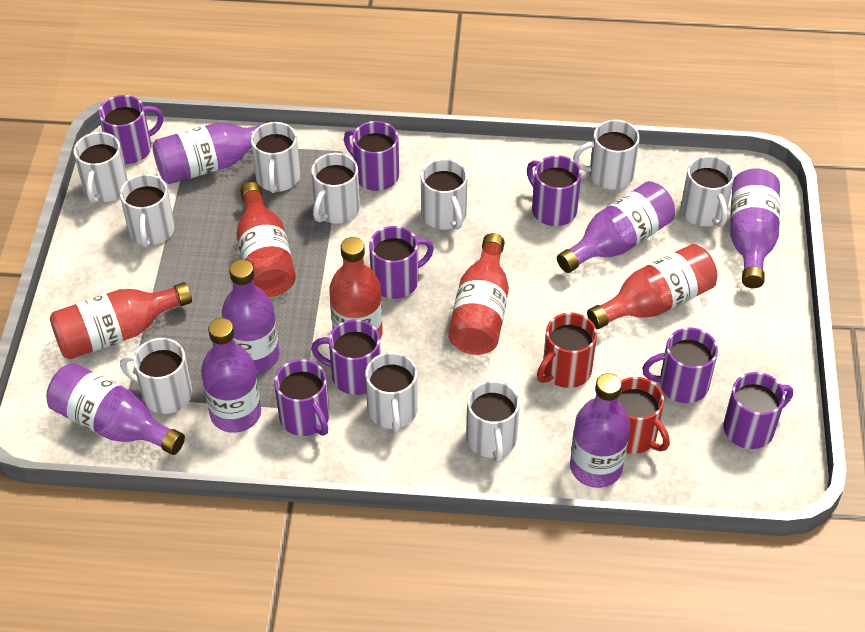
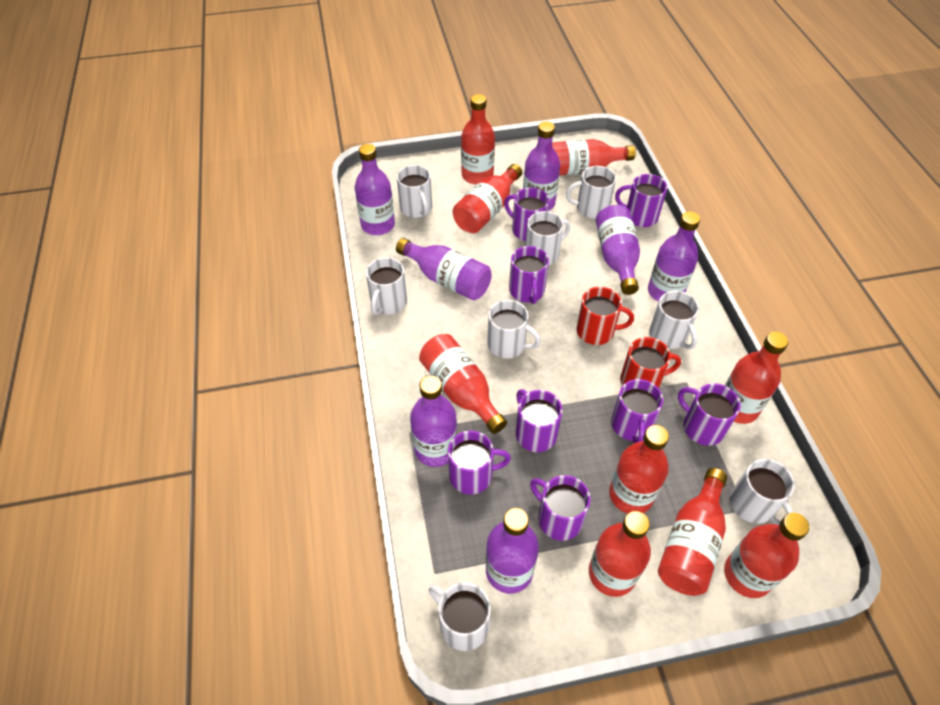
red bottle: [50,282,192,360] [237,182,296,297] [329,237,383,339] [448,233,509,355] [587,244,717,329] = 5 -> [419,334,507,434] [453,164,522,233] [461,94,495,185] [552,139,636,175] [589,511,651,597] [609,425,669,513] [658,468,727,596] [724,513,809,598] [725,332,788,424] = 9
white mug: [74,132,128,204] [120,174,175,248] [120,338,192,414] [251,122,300,193] [311,153,360,224] [365,352,418,433] [421,159,468,230] [466,381,520,463] [573,120,640,189] [681,156,735,227] = 10 -> [366,257,407,315] [396,165,432,218] [429,582,491,651] [487,300,541,359] [525,211,570,265] [566,166,616,219] [649,291,699,350] [730,459,795,525] = 8

